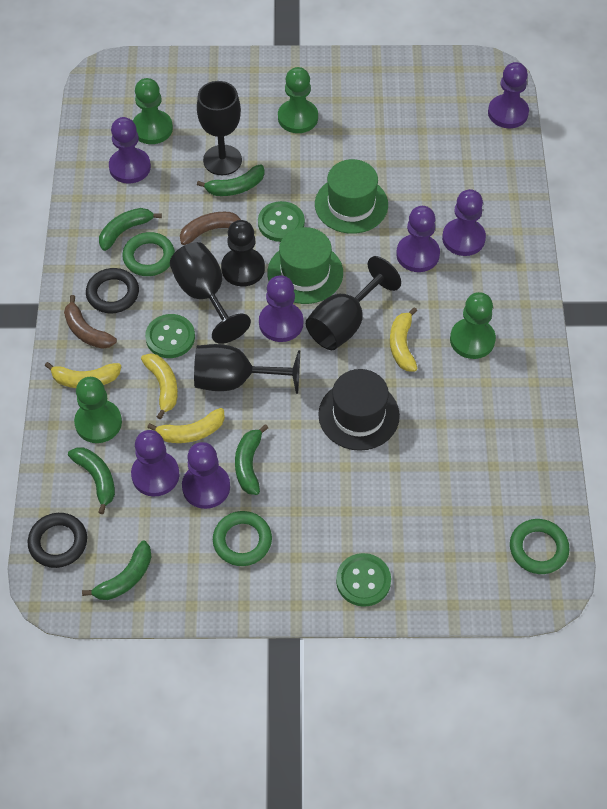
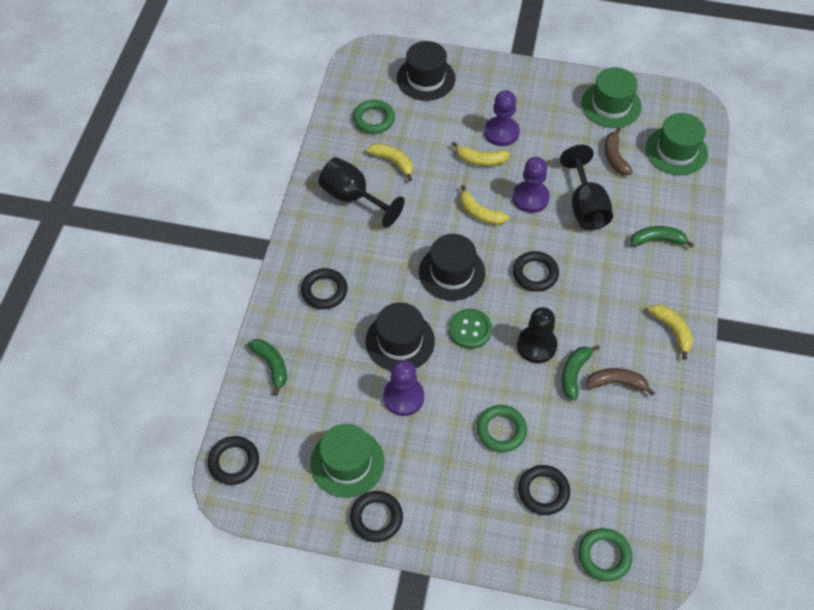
black goblet: [170,242,251,344] [194,344,300,394] [197,81,242,175] [306,256,401,350] = 4 -> [318,157,405,228] [560,145,613,230] = 2
black hat: [318,369,400,451] = 1 -> [366,302,435,371] [397,41,455,101] [419,234,485,301] = 3
black ring: [28,513,87,568] [86,268,139,313] = 2 -> [208,436,259,485] [301,268,348,309] [350,491,403,542] [513,251,559,292] [518,465,570,515] = 5
green banana: [68,448,115,514] [82,540,152,600] [99,208,162,251] [197,164,265,196] [235,424,268,495] = 5 -> [247,339,287,396] [562,345,600,400] [631,226,694,248] = 3
green button: [145,314,195,358] [258,201,305,242] [336,553,391,607] = 3 -> [449,309,492,349] = 1
green hat: [267,227,343,304] [315,159,388,234] = 2 -> [310,424,385,498] [581,67,642,128] [646,113,708,175] = 3
green pawn: [74,377,122,443] [133,78,173,144] [278,67,318,133] [450,292,496,359] = 4 -> none = 0
purple pawn: [109,117,151,184] [131,430,179,497] [182,442,230,509] [259,275,303,342] [396,206,440,272] [442,189,486,256] [488,62,529,128] = 7 -> [383,360,424,416] [484,90,520,146] [513,157,550,213] = 3

